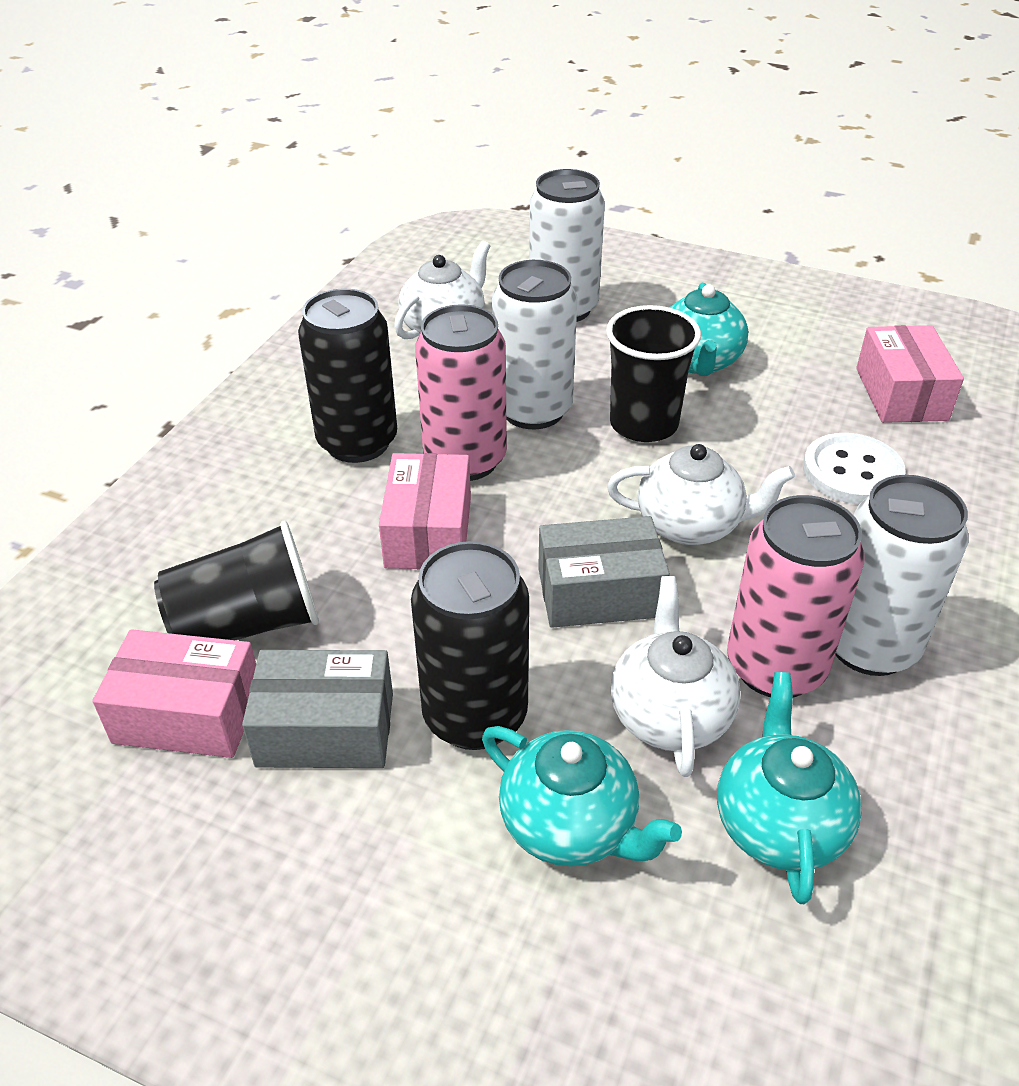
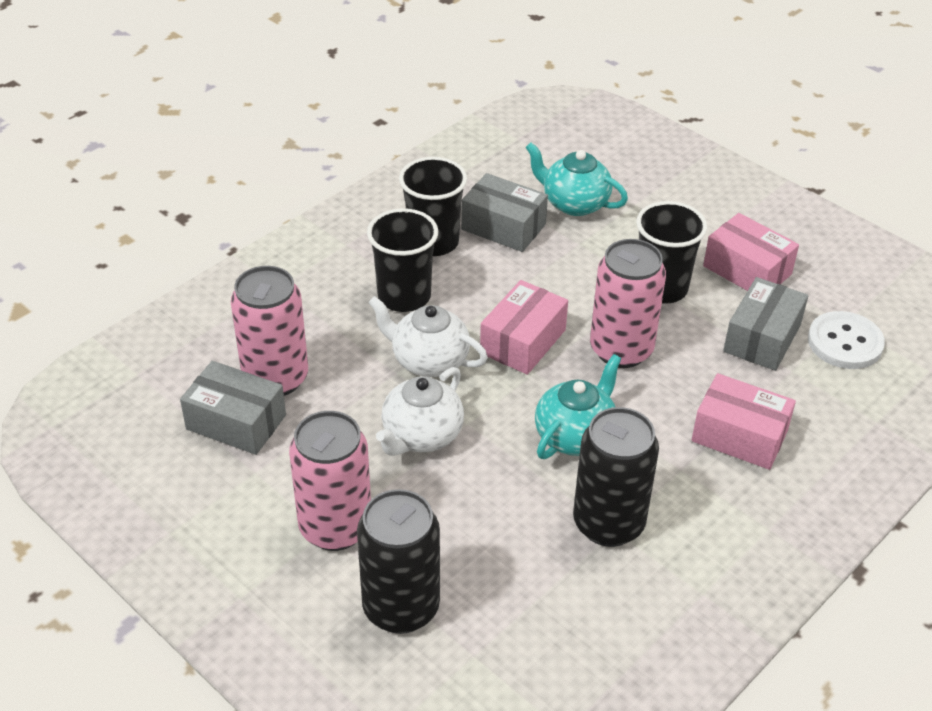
black cup: [154,521,319,640] [606,305,701,442] = 2 -> [367,208,439,312] [399,157,467,256] [636,201,707,304] = 3
grey box: [242,650,393,768] [538,516,670,628] = 2 -> [180,361,286,455] [461,173,548,252] [723,277,808,371] = 3
pink can: [415,304,507,481] [727,495,865,698] = 2 -> [231,266,308,396] [289,411,371,551] [590,239,666,368] = 3
turquoise teapot: [482,726,682,866] [669,283,748,376] [717,672,862,904] = 3 -> [525,142,628,216] [535,354,621,459] = 2
white can: [492,260,577,429] [529,169,605,322] [835,475,969,676] = 3 -> none = 0
white teapot: [394,241,490,339] [607,444,795,545] [611,576,741,777] = 3 -> [369,296,488,377] [376,367,464,456] = 2

